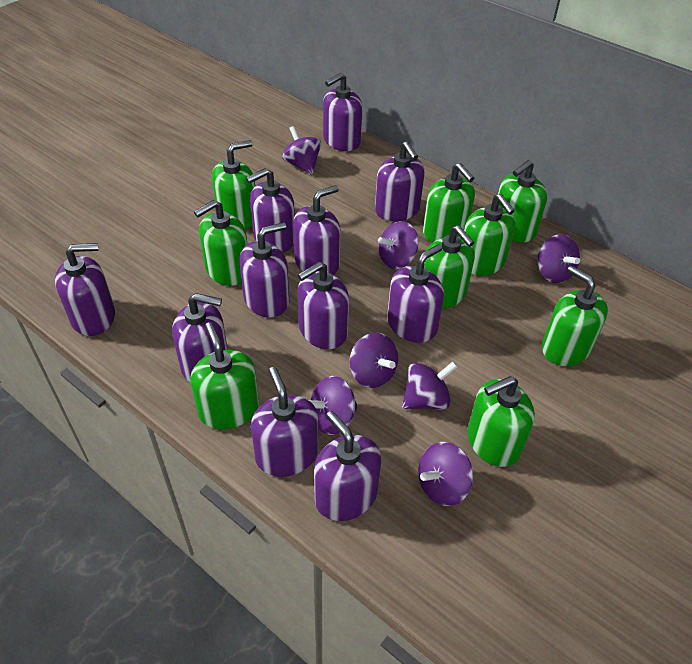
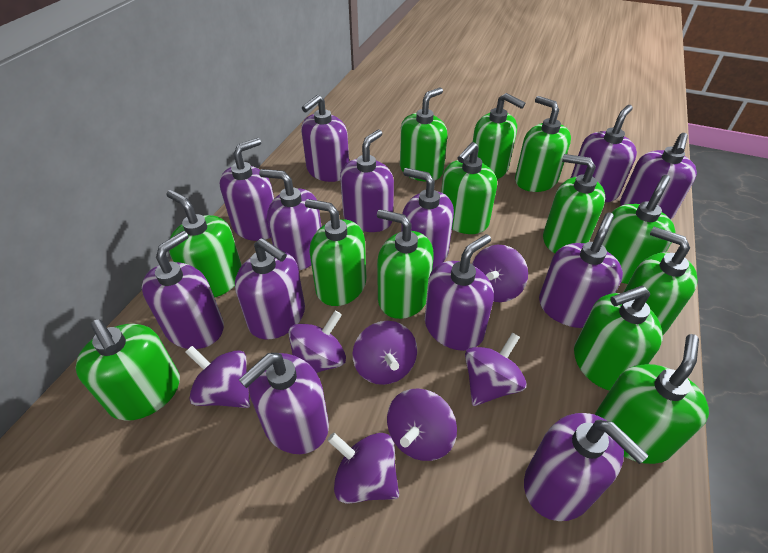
green soap dispenser: [190,322,259,430] [194,200,247,286] [212,140,255,229] [423,163,475,242] [424,225,475,309] [464,194,515,276] [467,376,535,467] [498,160,547,242] [542,266,608,366] = 9 -> [75,320,180,421] [166,190,242,298] [305,199,366,306] [377,209,434,319] [400,88,448,182] [441,142,497,234] [473,93,526,179] [515,96,571,192] [543,154,605,253] [574,286,663,391] [595,334,709,464] [602,175,676,284] [624,227,698,335] = 13
purple soap dispenser: [55,243,115,336] [172,293,228,383] [239,222,289,318] [246,168,295,252] [251,367,319,477] [293,185,340,275] [298,262,349,349] [314,411,381,521] [323,73,363,151] [375,141,425,221] [387,244,444,343] = 11 -> [142,231,224,349] [220,138,274,241] [235,238,305,340] [239,353,329,454] [259,169,321,270] [301,95,349,182] [340,130,394,232] [401,168,454,270] [425,234,494,351] [524,413,649,521] [539,212,623,328] [571,105,637,202] [620,133,697,219] = 13

